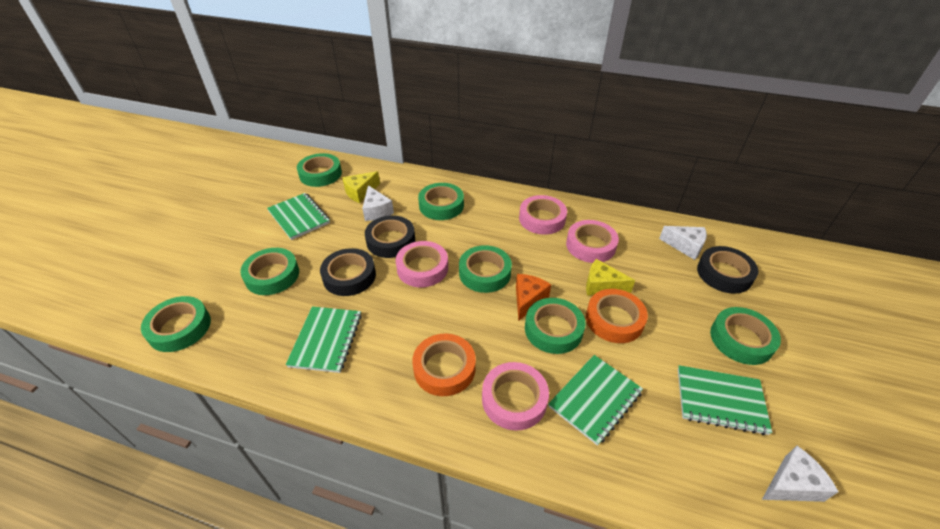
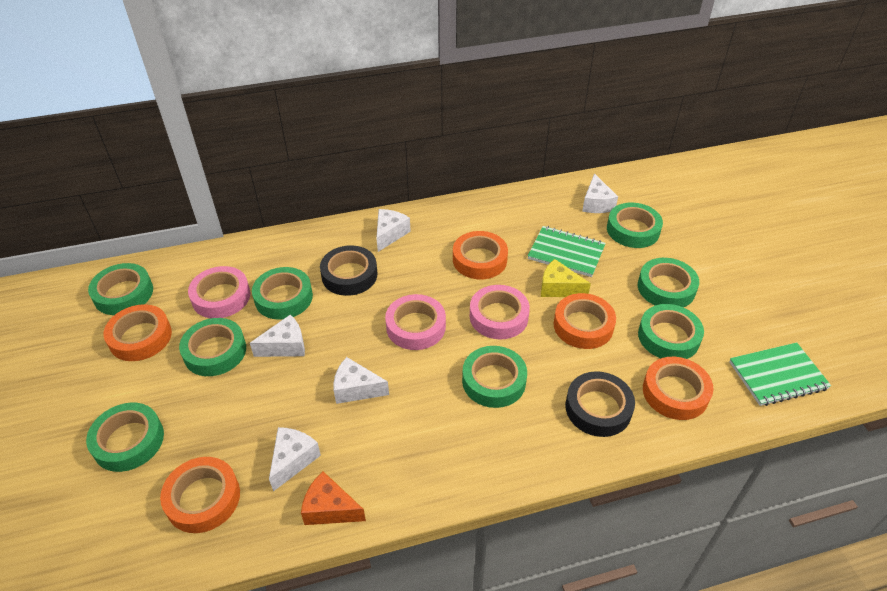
black tape: [320,248,376,296] [365,215,415,258] [697,246,758,294] = 3 -> [320,245,377,296] [565,371,635,437] = 2
green notebook: [267,193,330,240] [286,307,362,373] [548,355,643,446] [678,365,772,435] = 4 -> [528,226,606,277] [729,343,831,406] = 2
green tape: [141,296,211,352] [240,248,299,295] [297,153,342,187] [418,183,464,220] [459,245,512,293] [525,298,586,354] [710,307,781,365] = 7 -> [86,403,164,472] [88,263,153,315] [179,318,246,376] [252,267,313,320] [462,346,527,408] [607,203,663,248] [638,258,699,307] [638,304,704,359] = 8
orange tape: [412,334,476,396] [586,289,648,343] = 2 -> [103,304,172,361] [160,457,240,533] [453,231,508,279] [554,293,616,349] [643,357,714,420] = 5
pink tape: [395,241,448,287] [482,362,549,431] [519,195,567,235] [566,220,619,263] = 4 -> [188,266,250,318] [385,294,446,350] [470,285,530,339] = 3
white cheese: [362,185,394,221] [659,226,707,260] [762,446,839,502] = 3 -> [250,315,305,357] [269,427,321,491] [333,357,389,404] [376,209,411,252] [582,173,618,213] = 5
yellow cheese: [342,171,380,203] [586,259,635,296] = 2 -> [541,259,591,297] = 1

